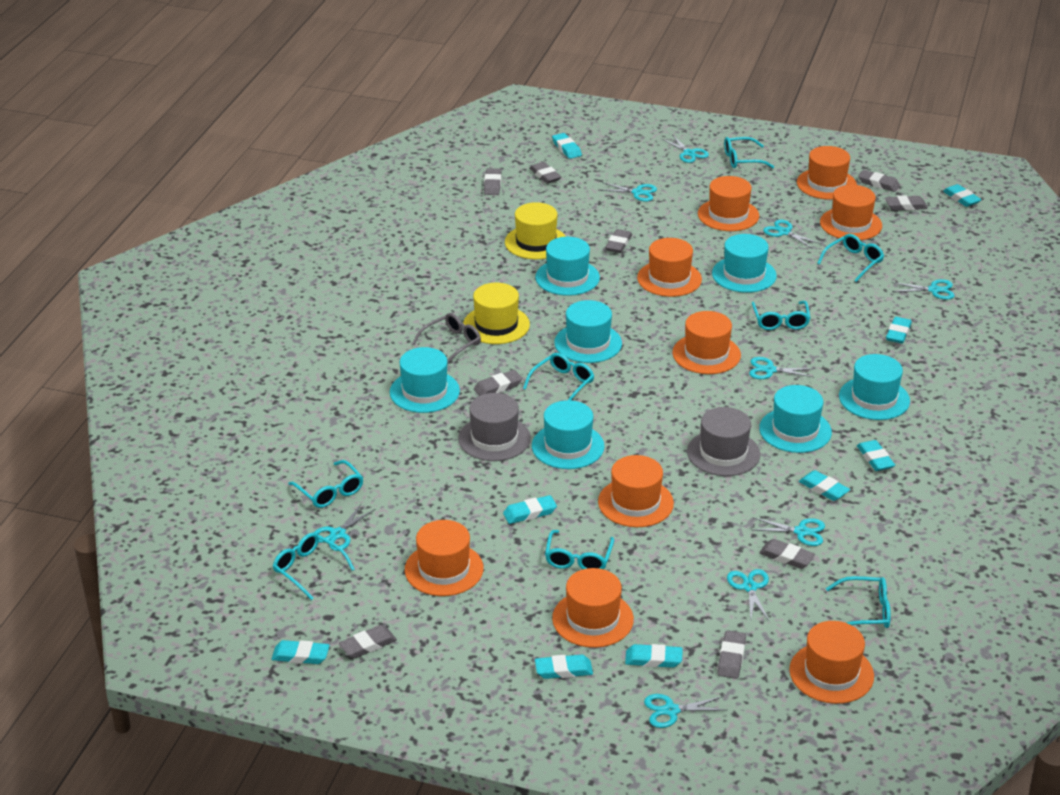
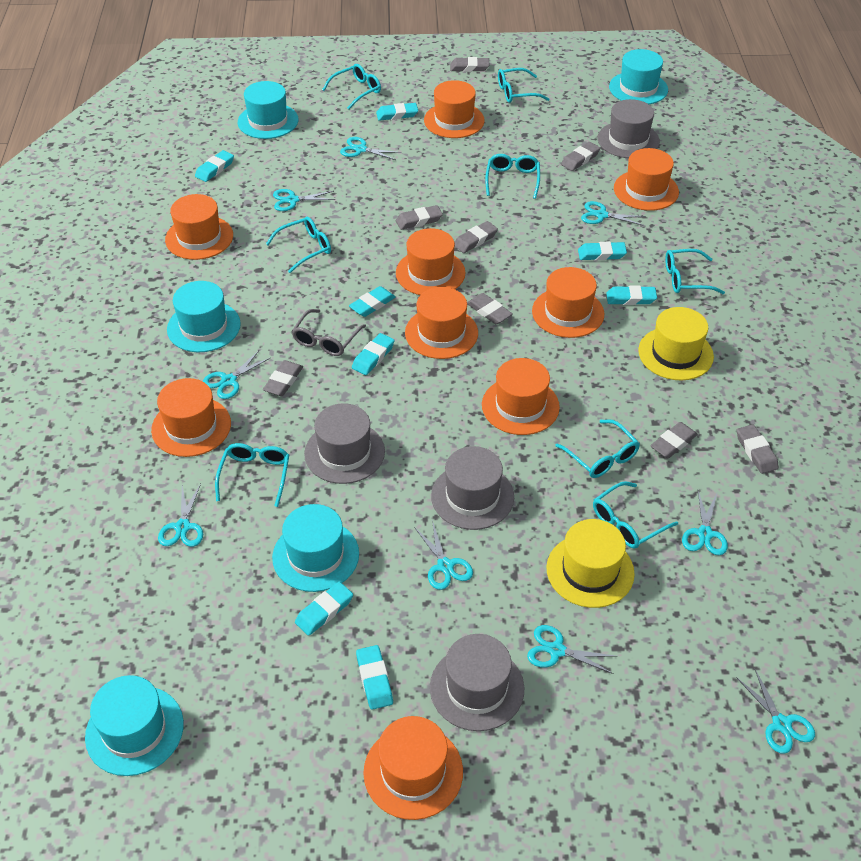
grey eraser: [339,625,397,658] [474,370,523,396] [484,168,501,195] [529,162,561,184] [605,229,632,253] [717,630,746,679] [759,539,815,569] [858,170,900,192] [885,195,928,211] = 9 -> [263,360,303,396] [396,205,443,230] [450,57,489,72] [454,221,498,253] [467,293,513,324] [561,142,600,171] [650,422,698,458] [737,424,779,474] = 8
grey hat: [458,393,531,461] [687,407,760,476] = 2 -> [304,403,385,484] [430,634,524,731] [431,446,514,530] [598,99,660,158] = 4
turquoise eraser: [271,640,330,664] [503,495,557,524] [535,655,593,679] [552,133,582,159] [625,644,683,668] [799,470,850,501] [857,440,895,471] [886,317,912,344] [943,184,982,207] = 9 -> [195,150,234,182] [295,582,353,636] [349,286,395,317] [352,333,395,375] [356,645,393,710] [376,103,418,121] [578,242,627,260] [606,286,657,305] = 8
turquoise hat: [390,347,460,413] [532,400,605,469] [535,237,600,296] [554,300,622,363] [712,234,777,293] [759,385,832,453] [839,354,910,420] = 7 -> [85,675,184,776] [167,281,241,352] [238,81,298,139] [272,504,359,592] [609,49,668,104] = 5

